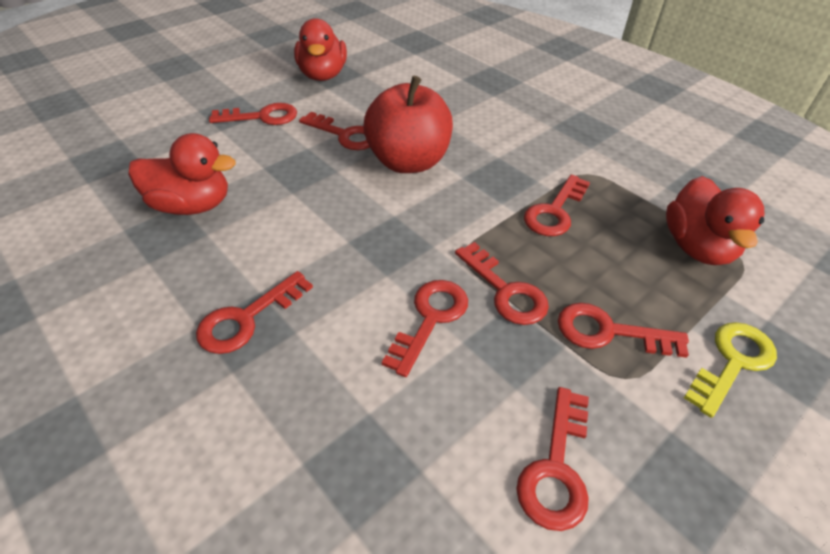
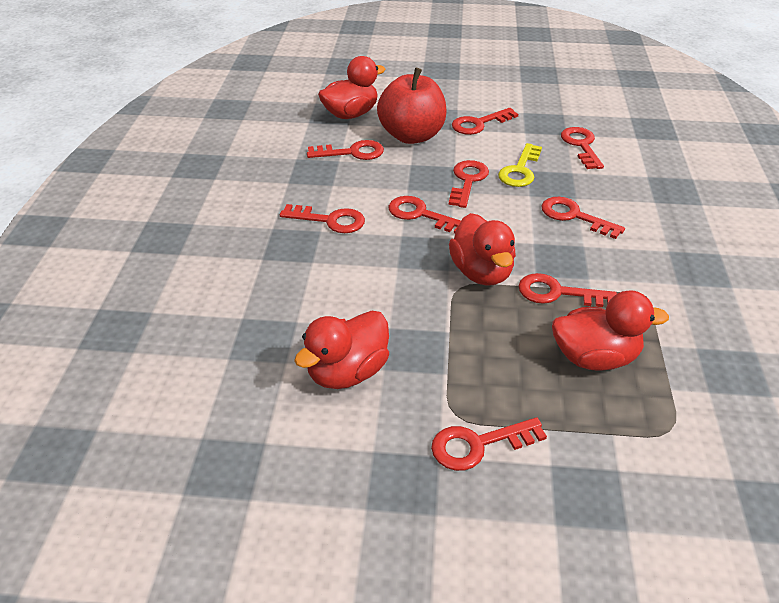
red duck: [128,133,236,215] [294,18,347,81] [666,176,764,265] = 3 -> [294,311,389,389] [318,56,386,119] [449,213,516,286] [552,290,669,371] = 4
red key: [196,271,313,354] [209,103,297,125] [299,112,370,150] [382,280,468,377] [455,242,549,325] [516,387,589,531] [524,175,590,236] [558,303,689,358] = 8 -> [280,204,365,233] [307,140,384,160] [389,196,461,234] [431,417,547,471] [449,160,489,208] [452,108,518,135] [519,273,617,307] [542,197,625,239] [561,127,604,169] = 9

